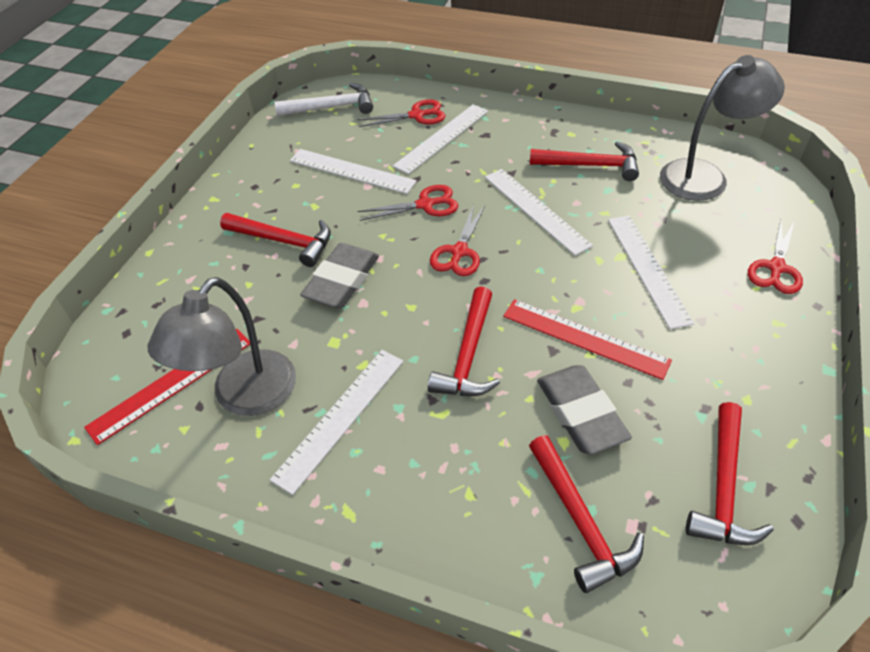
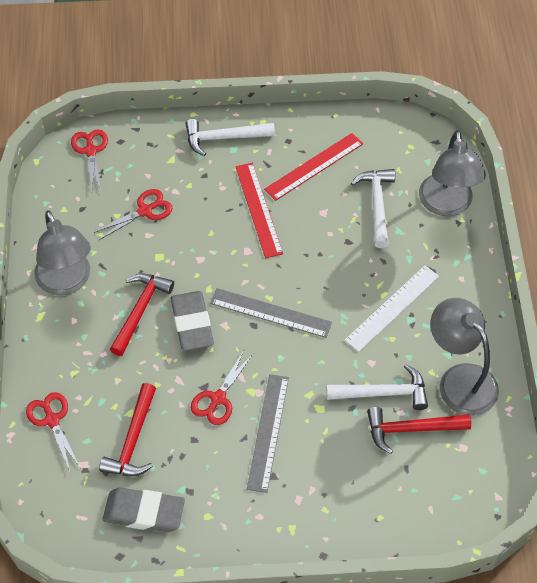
grey lamp: [148,277,296,416] [660,55,785,201] = 2 -> [34,210,91,295] [419,130,486,216] [430,298,499,415] = 3
grey ruler: none = 0 -> [210,288,332,338] [247,374,289,493] = 2
red hammer: [220,213,331,267] [428,287,500,396] [529,435,644,593] [530,141,639,181] [686,402,773,545] = 5 -> [99,383,156,476] [110,273,174,356] [367,407,471,454] = 3
white hammer: [275,83,373,116] = 1 -> [186,119,275,156] [326,364,428,410] [351,169,395,248] = 3
white ruler: [270,350,404,495] [290,149,417,194] [393,104,488,174] [485,169,593,256] [608,216,694,329] = 5 -> [345,265,439,352] = 1

